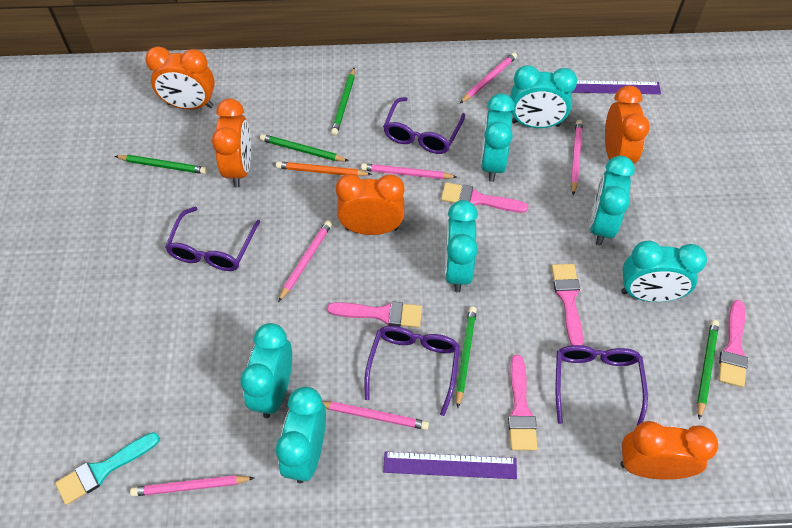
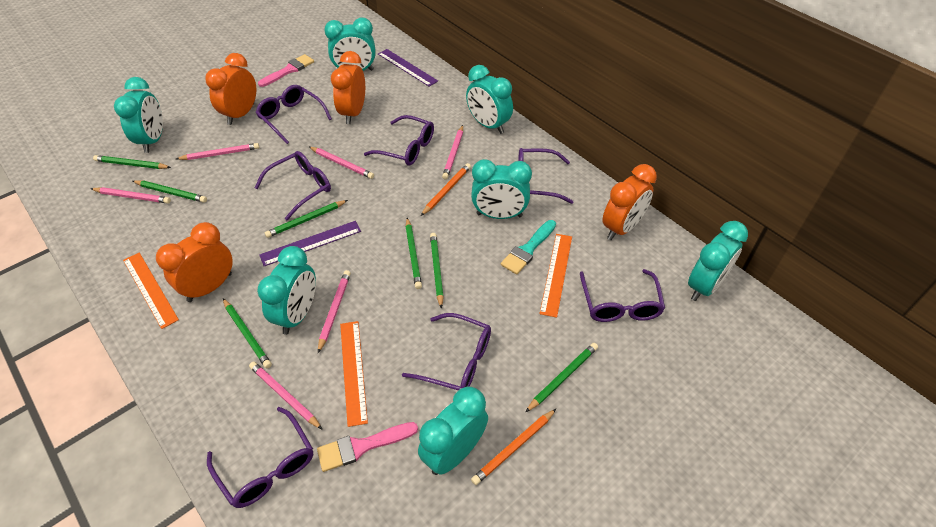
green pencil: [115,155,207,174] [260,134,349,161] [331,68,355,136] [456,306,477,409] [697,320,719,420] = 5 -> [93,155,171,169] [133,180,207,203] [223,298,272,369] [265,200,348,238] [405,218,422,289] [430,233,444,309] [525,343,598,412] = 7
orange clock: [145,47,215,110] [212,99,251,188] [335,174,405,235] [605,86,650,164] [620,421,718,480] = 5 -> [156,222,233,302] [205,53,256,125] [331,51,365,124] [602,164,657,240] = 4
orange pencil: [276,161,372,176] = 1 -> [421,163,471,216] [471,409,556,485] = 2
orange ruler: none = 0 -> [123,253,179,329] [340,321,368,427] [539,234,572,318] = 3
pink brush: [327,301,422,328] [441,182,528,213] [508,355,537,451] [552,264,583,345] [718,300,748,387] = 5 -> [258,54,314,87] [317,422,418,472] = 2
purple glasses: [165,207,260,271] [364,326,460,416] [383,97,465,154] [556,345,648,426] = 4 -> [207,407,313,508] [254,151,331,220] [256,85,332,144] [364,115,434,165] [402,313,491,390] [518,148,573,204] [580,269,665,322] = 7

